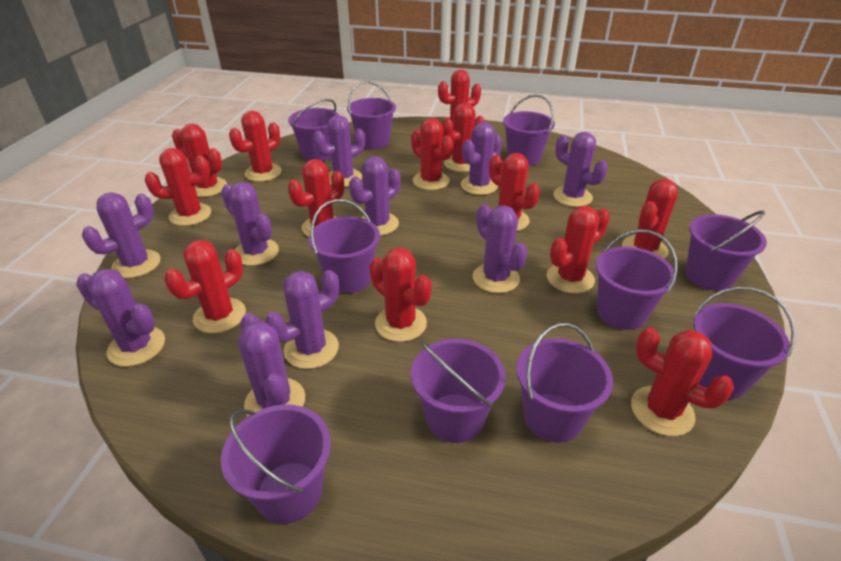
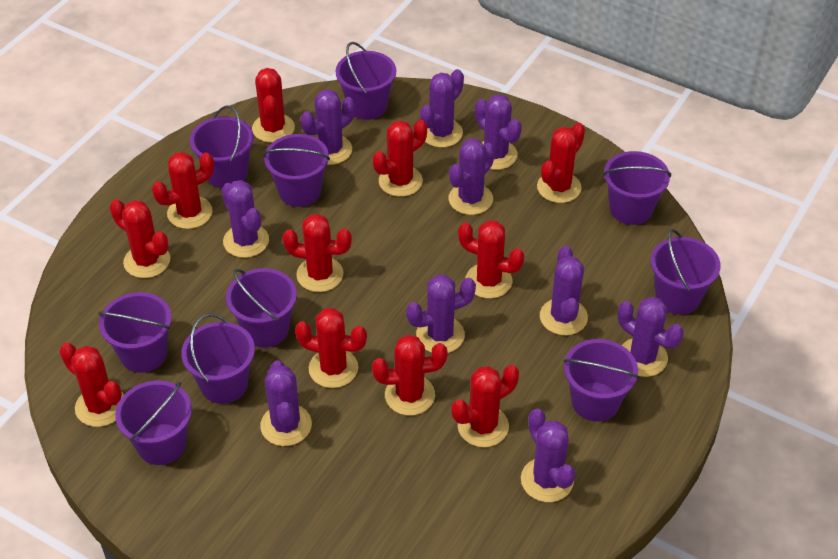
red cactus: [145,148,211,226] [164,240,246,333] [172,124,227,197] [229,111,282,182] [288,159,344,237] [369,247,432,342] [411,118,453,190] [438,70,481,122] [442,103,485,172] [489,153,540,231] [547,206,610,293] [622,179,678,259] [631,328,734,436] = 13 -> [59,343,124,427] [110,199,170,278] [152,152,214,229] [252,68,295,143] [283,214,352,292] [295,308,367,388] [372,335,448,416] [373,119,427,197] [452,365,519,447] [458,220,524,299] [537,123,585,203] = 11

